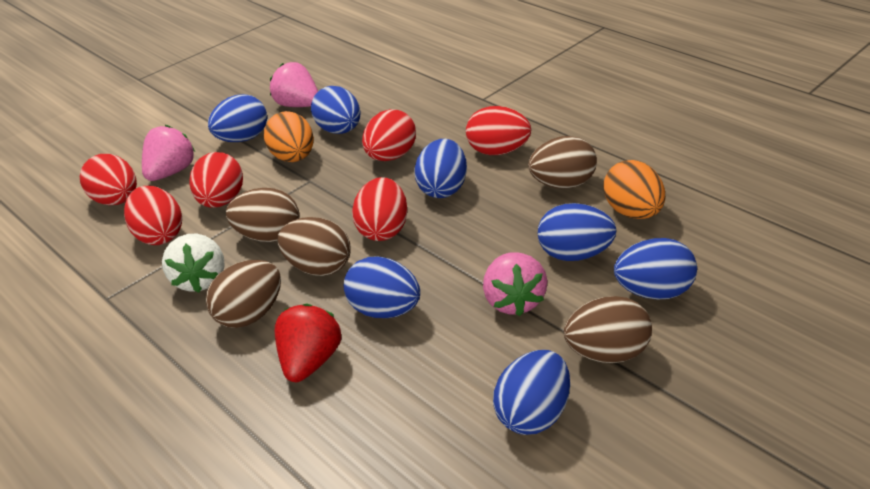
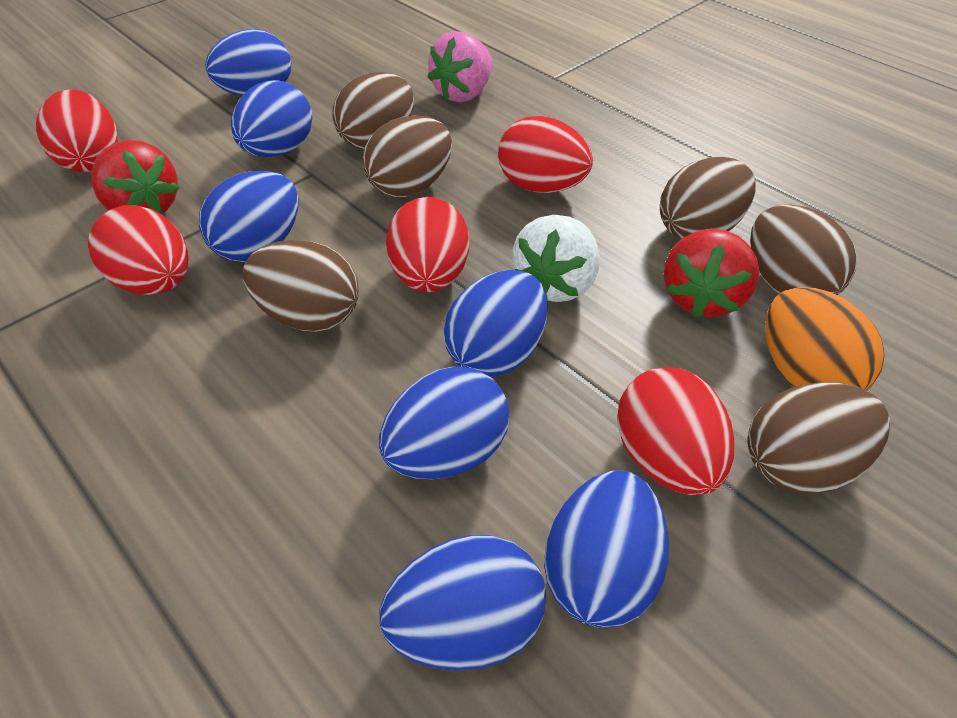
brown egg: [206,260,281,328] [226,188,299,242] [277,217,350,276] [528,136,597,189] [564,296,652,363] = 5 -> [243,240,359,332] [332,72,414,149] [362,116,452,197] [660,157,756,239] [747,382,890,494] [750,204,857,295] = 6
orange egg: [264,111,314,162] [604,160,665,219] = 2 -> [765,287,885,391] = 1
pink strawberry: [142,125,195,181] [270,62,318,107] [483,253,548,316] = 3 -> [427,31,492,102] = 1
red egg: [80,154,137,205] [124,186,182,245] [189,152,243,208] [352,177,408,241] [362,109,416,161] [466,106,531,155] = 6 -> [36,89,118,172] [88,205,189,295] [386,197,469,292] [498,116,593,193] [617,367,735,495] = 5
red strawberry: [275,303,342,382] = 1 -> [91,140,179,214] [663,229,760,318] = 2

